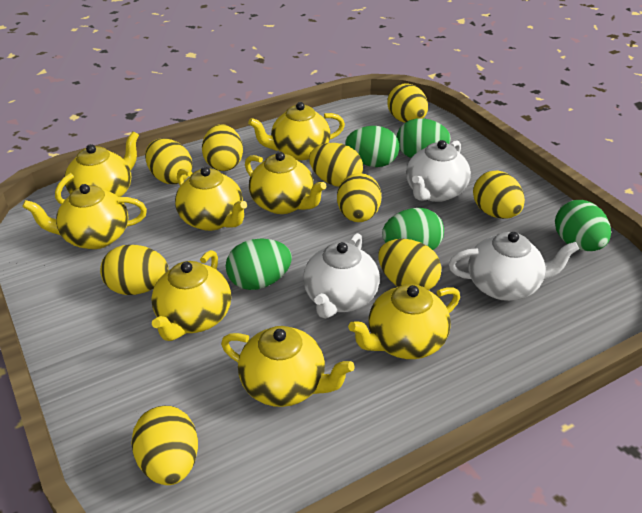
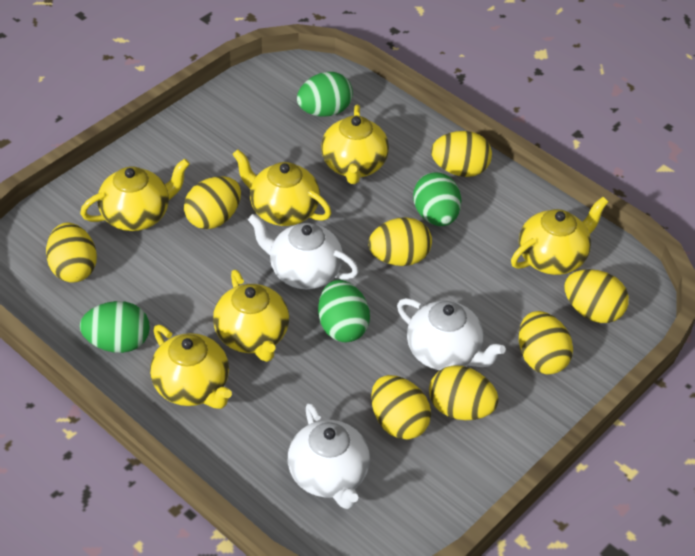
green egg: [226,238,292,290] [345,126,399,167] [382,208,444,250] [397,118,451,158] [555,200,611,251] = 5 -> [80,301,150,353] [297,72,353,117] [318,280,370,342] [413,172,461,226] = 4
yellow egg: [100,245,169,295] [131,406,198,485] [145,138,193,184] [202,124,243,171] [309,143,363,187] [337,173,381,222] [378,239,442,290] [388,83,428,123] [473,170,525,219] = 9 -> [46,222,97,283] [184,176,241,229] [368,217,432,266] [371,375,431,440] [429,365,499,420] [431,131,492,177] [519,311,573,375] [564,269,629,323] = 8
yellow teapot: [22,184,147,249] [55,131,139,204] [151,250,231,341] [175,167,247,231] [221,326,355,407] [245,152,327,214] [248,102,345,160] [348,284,460,359] = 8 -> [80,159,190,231] [150,325,232,409] [213,270,289,362] [233,149,331,226] [321,105,389,184] [511,197,608,275] = 6

